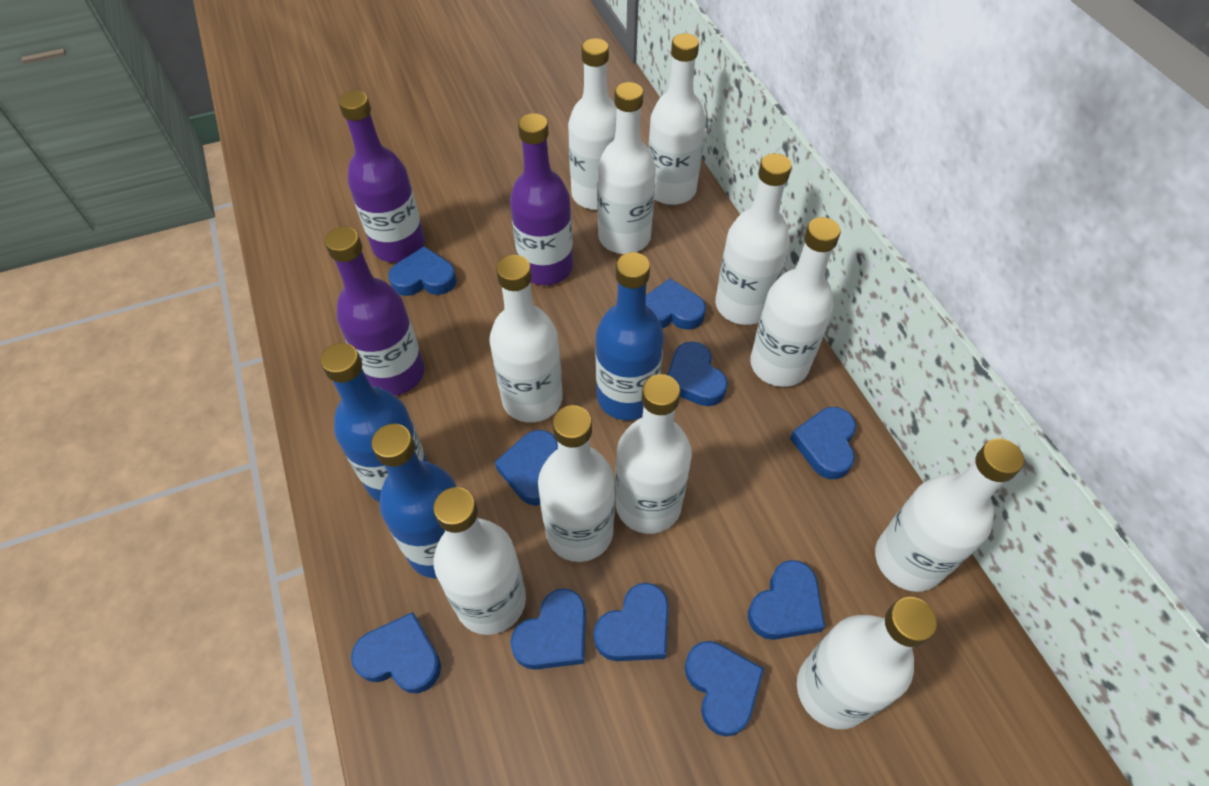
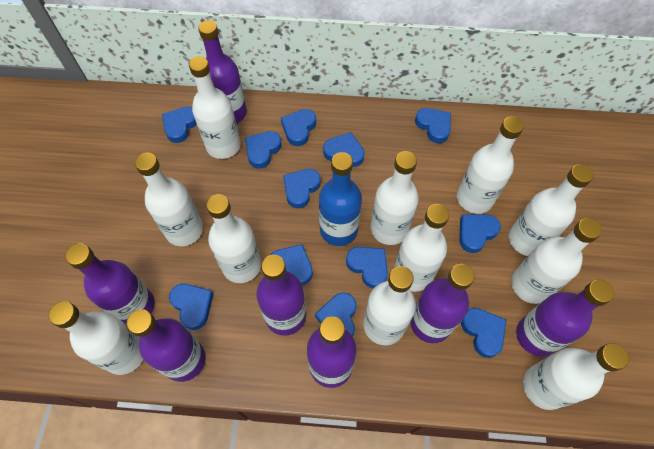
blue bottle: [320,343,428,502] [371,424,457,578] [595,252,664,420] = 3 -> [319,152,362,246] = 1
blue heart: [351,612,441,693] [388,246,457,296] [495,430,558,506] [510,588,586,670] [594,583,669,661] [646,278,706,330] [667,341,728,406] [685,641,764,737] [748,560,825,640] [790,407,856,479] = 10 -> [162,106,197,143] [169,284,213,330] [245,131,282,169] [270,244,313,285] [281,109,316,146] [283,169,321,208] [315,293,356,336] [323,132,365,167] [346,247,388,288] [415,108,451,143] [459,214,501,253] [461,308,506,358] = 12
purple bottle: [325,227,425,396] [338,90,425,262] [510,113,573,285] = 3 -> [65,243,155,325] [127,309,206,382] [198,20,247,123] [256,255,306,336] [307,316,356,388] [410,264,475,343] [516,279,614,357] = 7

